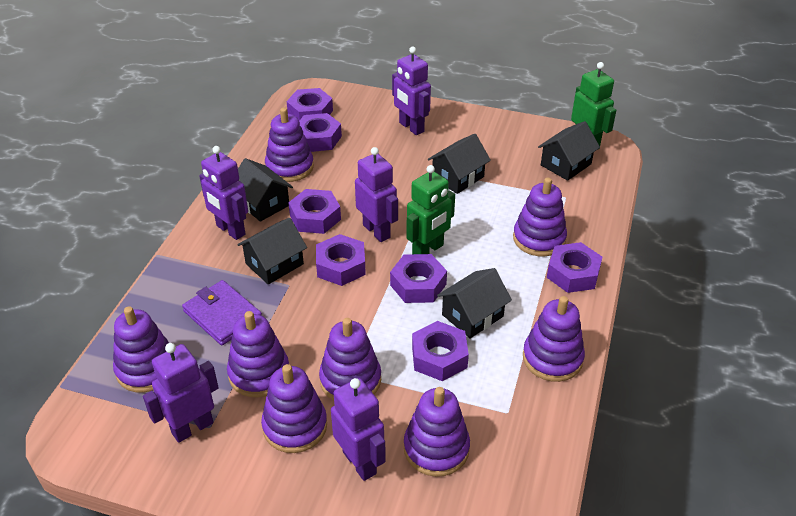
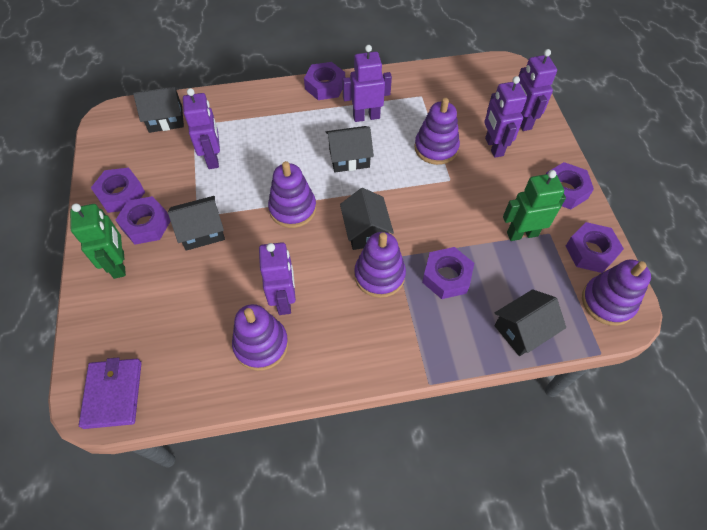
purple nut: [286,88,333,121] [288,189,341,234] [299,113,342,152] [316,234,366,286] [390,254,447,303] [412,321,469,381] [547,242,602,293] = 7 -> [91,168,145,213] [116,196,170,245] [304,62,345,100] [422,247,474,299] [546,162,594,210] [566,222,624,273] = 6
purple stacking toy: [113,306,169,392] [227,311,289,398] [261,364,327,453] [265,108,314,182] [319,318,381,401] [404,387,470,477] [513,178,567,256] [523,296,585,382] = 8 -> [232,304,288,371] [268,161,316,228] [354,232,406,298] [414,98,460,165] [582,260,651,326] = 5

